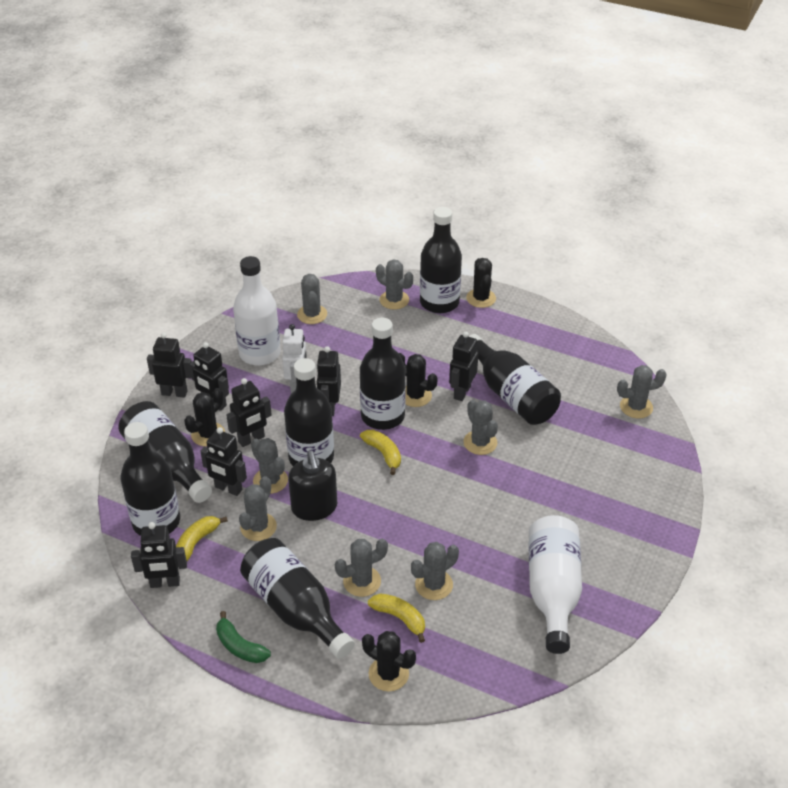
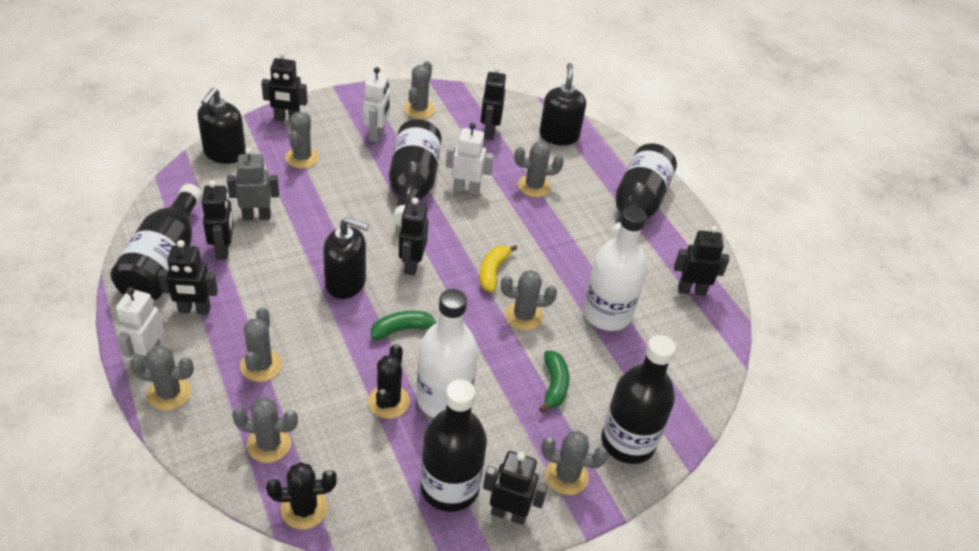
black bottle: [119,401,212,503] [121,422,180,536] [240,538,355,659] [284,358,334,466] [360,318,406,430] [420,207,462,313] [468,334,561,425] = 7 -> [110,184,202,300] [389,119,442,226] [420,379,487,512] [601,335,676,464] [610,143,677,239] = 5
black cactus: [184,388,225,446] [362,631,416,691] [399,353,437,407] [466,258,496,308] = 4 -> [266,462,337,529] [368,344,410,419] = 2
black soap dispenser: [288,451,337,521] = 1 -> [197,88,246,164] [323,217,369,299] [539,63,586,145] = 3
green banana: [216,611,271,663] = 1 -> [371,311,437,340] [539,351,569,413] = 2
grey robot: none = 0 -> [227,147,279,220] = 1
white robot: [282,324,307,393] = 1 -> [116,287,164,367] [363,67,390,142] [446,123,494,195] = 3
yellow banana: [176,516,228,561] [360,430,401,475] [368,593,425,643] = 3 -> [479,245,517,292] = 1

